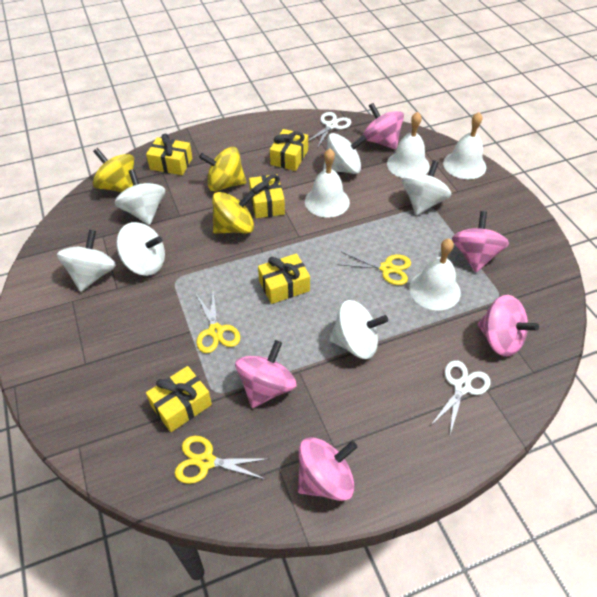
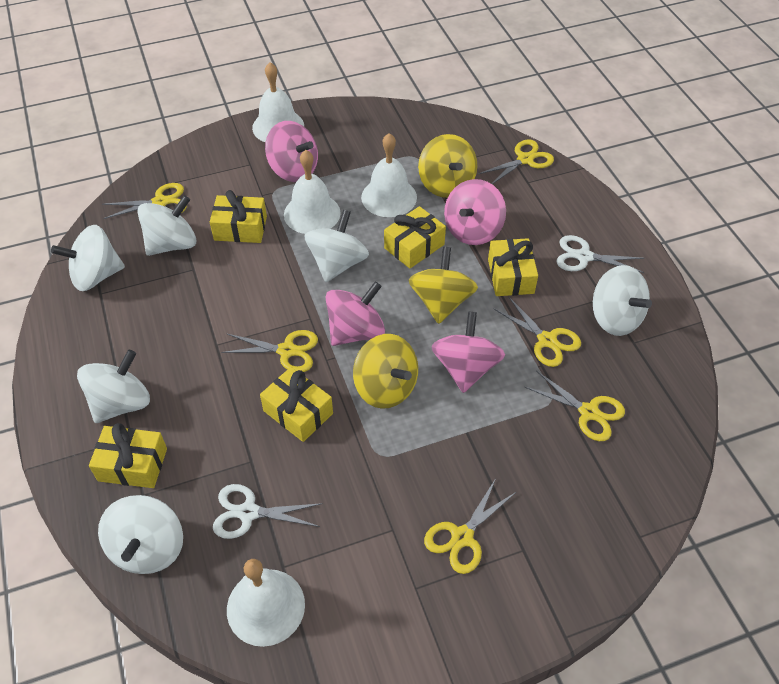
pink spinning top: [235,340,296,408] [298,437,357,501] [363,103,404,150] [452,211,509,272] [478,295,539,357] = 5 -> [265,121,318,182] [326,281,385,346] [431,311,505,393] [444,179,506,245] = 4
yellow scissors: [175,436,268,484] [196,291,240,353] [337,252,411,285] = 3 -> [102,183,187,219] [221,330,318,372] [424,478,516,574] [478,139,554,184] [494,297,581,367] [525,370,625,441] = 6

